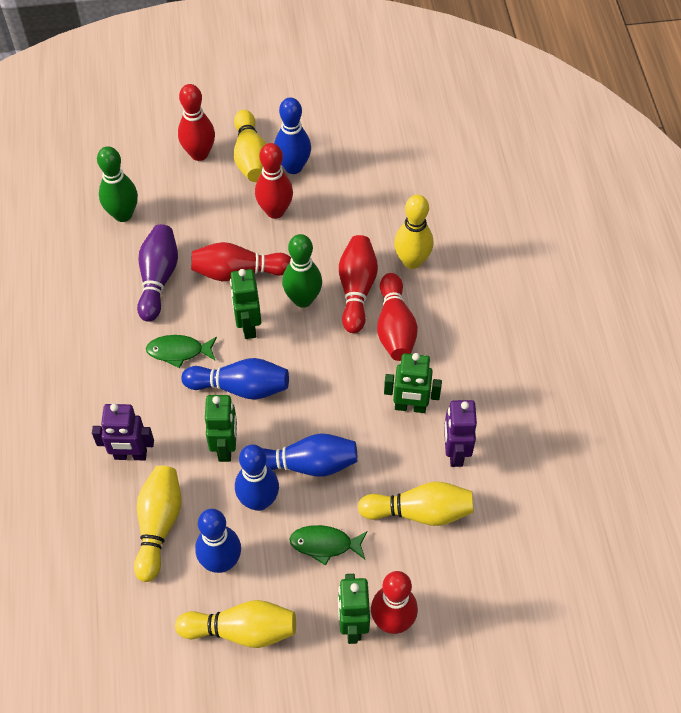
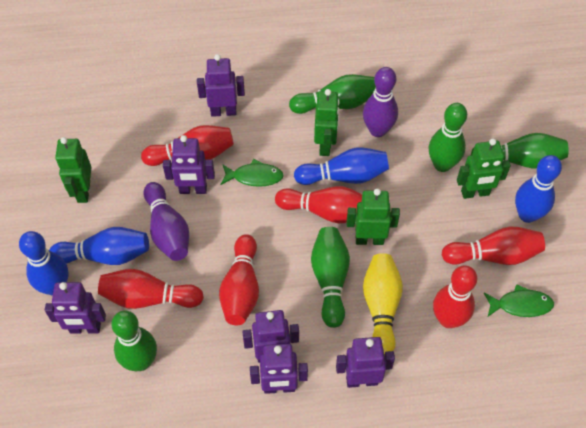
blue bowling pin: [181,358,289,400] [195,509,241,573] [235,444,279,511] [262,433,358,477] [274,97,311,174] = 5 -> [19,231,68,296] [49,227,149,265] [294,147,389,185] [515,155,562,223] = 4
green bowling pin: [97,146,138,222] [282,234,322,308] = 2 -> [111,310,157,371] [289,74,376,114] [311,227,350,328] [429,103,467,172] [471,133,569,169] = 5
purple bowling pin: [137,224,178,322] = 1 -> [143,182,189,261] [363,67,398,137] = 2
purple robot: [92,404,154,460] [444,400,477,467] = 2 -> [45,282,106,334] [163,135,215,194] [197,54,245,117] [242,310,299,363] [250,344,308,394] [336,337,395,388] = 6
yellow bowling pin: [134,465,181,582] [175,600,296,648] [233,110,267,182] [358,481,473,526] [394,195,433,269] = 5 -> [363,253,403,355] = 1

